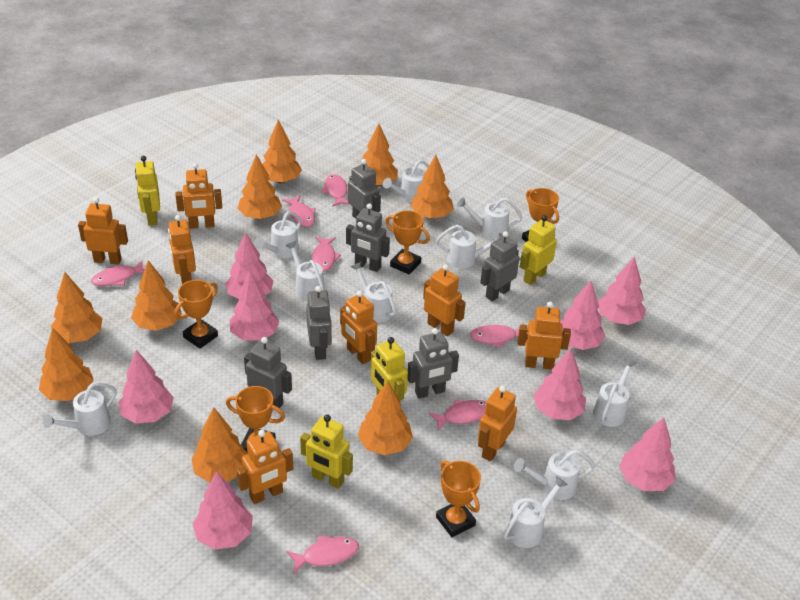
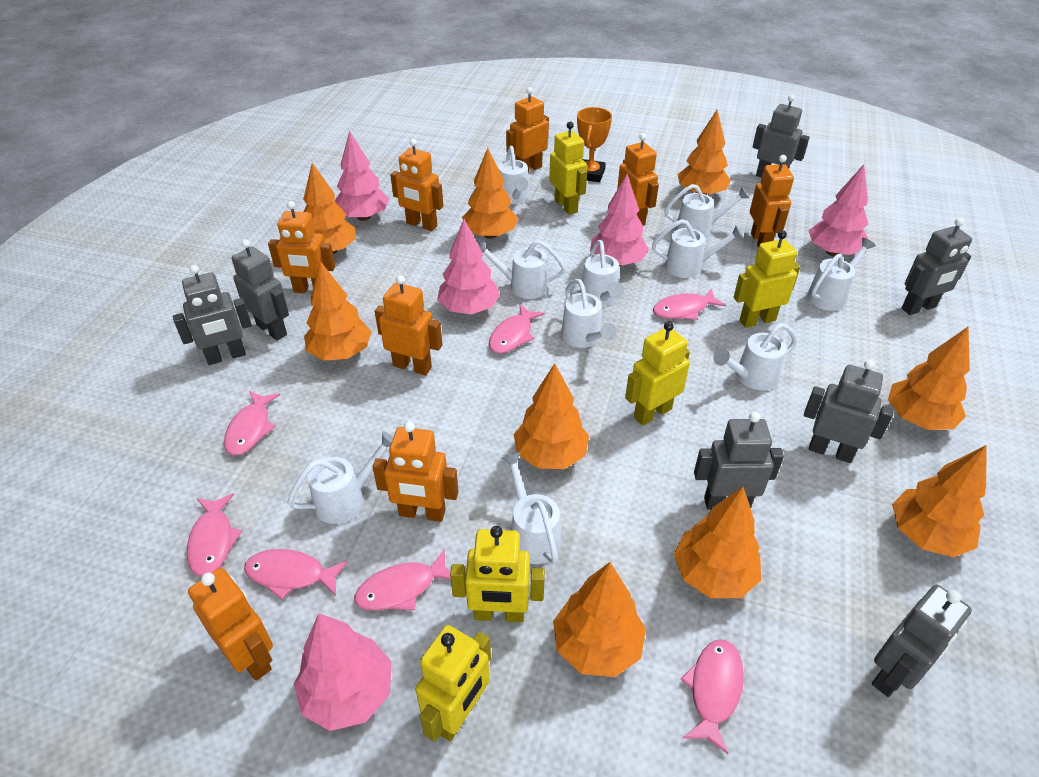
grey robot: [244,337,292,408] [306,286,332,360] [346,203,390,272] [348,159,381,219] [408,328,459,399] [480,231,520,301] = 6 -> [173,265,252,365] [231,239,289,341] [694,412,784,510] [752,95,810,178] [804,360,894,463] [872,584,972,697] [902,218,972,315] = 7
orange trophy: [174,280,218,349] [226,386,285,452] [385,210,430,274] [436,460,481,537] [522,188,559,242] = 5 -> [577,107,612,182] = 1
pink tree: [119,350,174,424] [193,471,253,550] [225,232,273,299] [230,271,279,341] [533,348,586,420] [560,281,605,350] [598,256,646,325] [619,417,676,491] = 8 -> [294,613,392,731] [335,130,389,221] [437,219,500,314] [590,174,649,266] [808,164,868,256] = 5
yellow robot: [135,156,160,226] [300,415,353,489] [371,337,408,400] [520,215,557,285] = 4 -> [415,625,491,742] [450,526,545,622] [549,122,587,215] [625,321,690,426] [734,230,800,328] = 5

